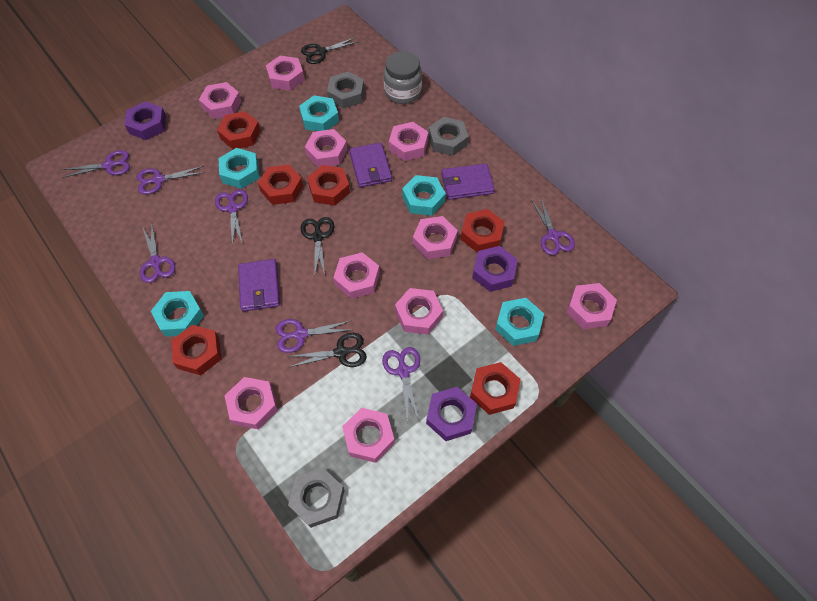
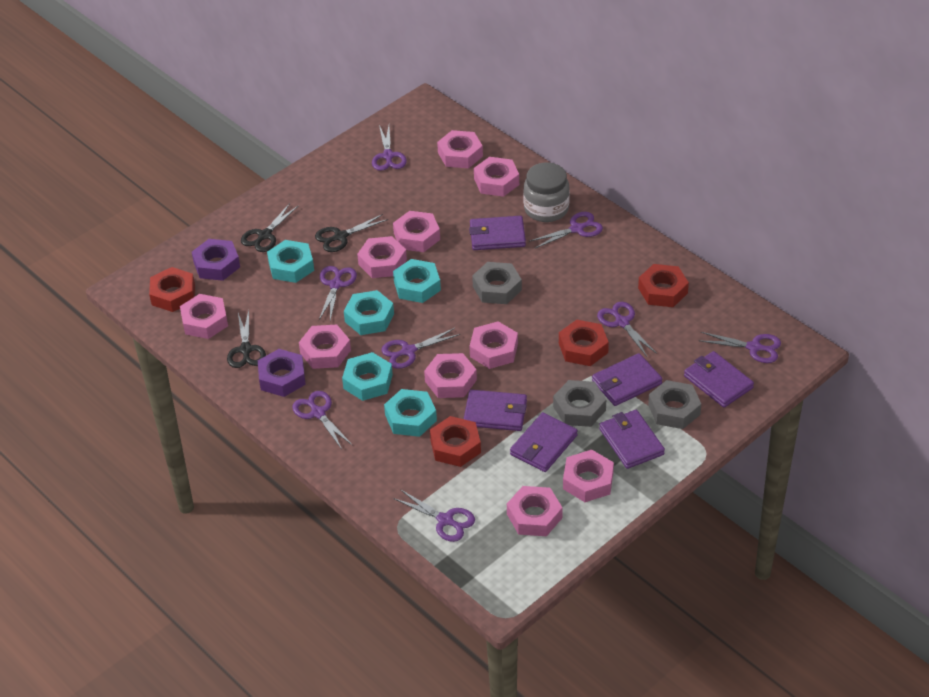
purple nut: [124,101,166,140] [426,387,477,441] [472,246,518,292] = 3 -> [192,239,240,281] [258,349,306,397] = 2
purple scissors: [62,150,130,178] [137,166,205,195] [140,225,176,283] [215,189,248,247] [276,319,350,353] [382,347,420,421] [531,197,575,255] = 7 -> [292,391,352,449] [319,266,357,321] [372,125,407,171] [381,328,460,369] [393,489,475,542] [529,212,603,249] [597,302,657,357] [700,332,781,363] = 8
purple wallet: [238,259,280,312] [349,143,392,187] [441,163,495,200] = 3 -> [464,390,527,431] [469,216,526,250] [510,412,578,472] [592,353,662,406] [599,410,665,469] [684,351,754,408] = 6
red nut: [171,325,221,375] [217,111,261,149] [258,165,303,205] [307,165,350,206] [461,209,505,253] [470,362,521,415] = 6 -> [149,267,195,312] [430,416,481,467] [559,320,609,366] [638,264,689,307] = 4

